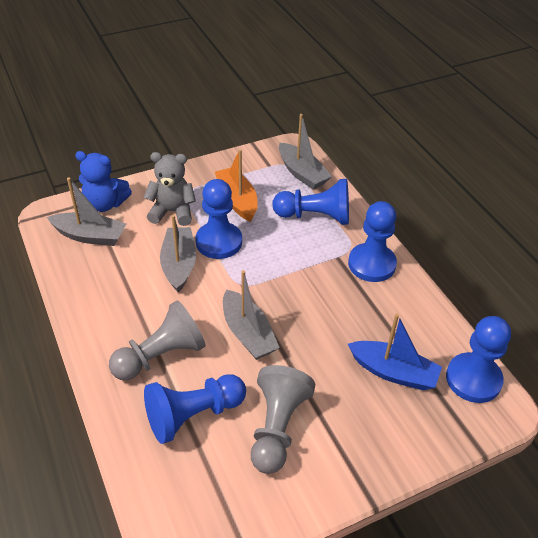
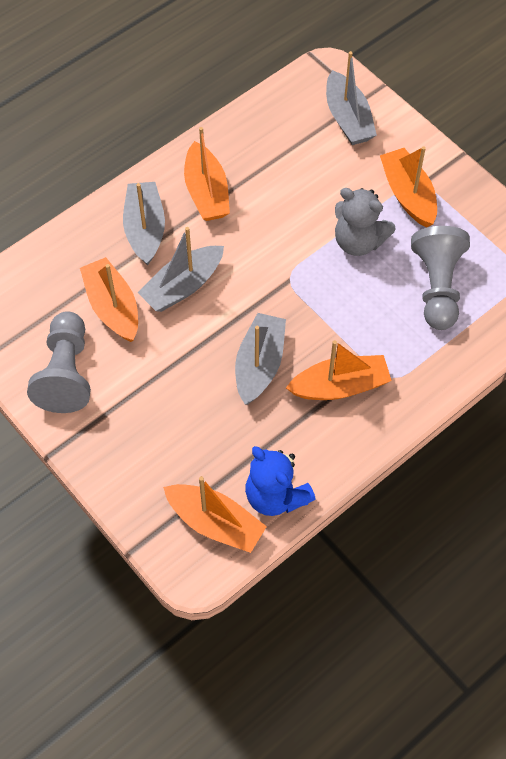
blue boat: [348,313,442,391] = 1 -> none = 0
blue pawn: [144,374,246,444] [195,179,242,259] [272,179,349,225] [348,201,397,282] [446,316,511,403] = 5 -> none = 0
orange boat: [215,149,258,222] = 1 -> [80,257,138,342] [163,476,267,553] [184,127,230,221] [286,340,392,400] [380,146,437,228] = 5

